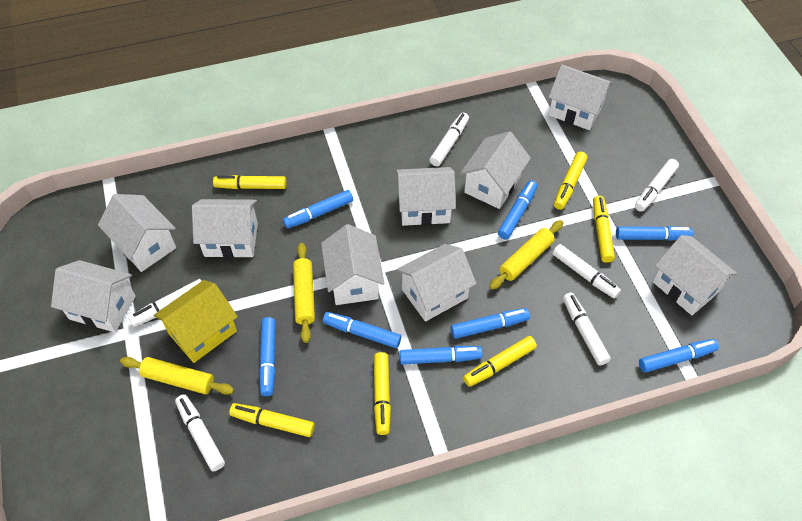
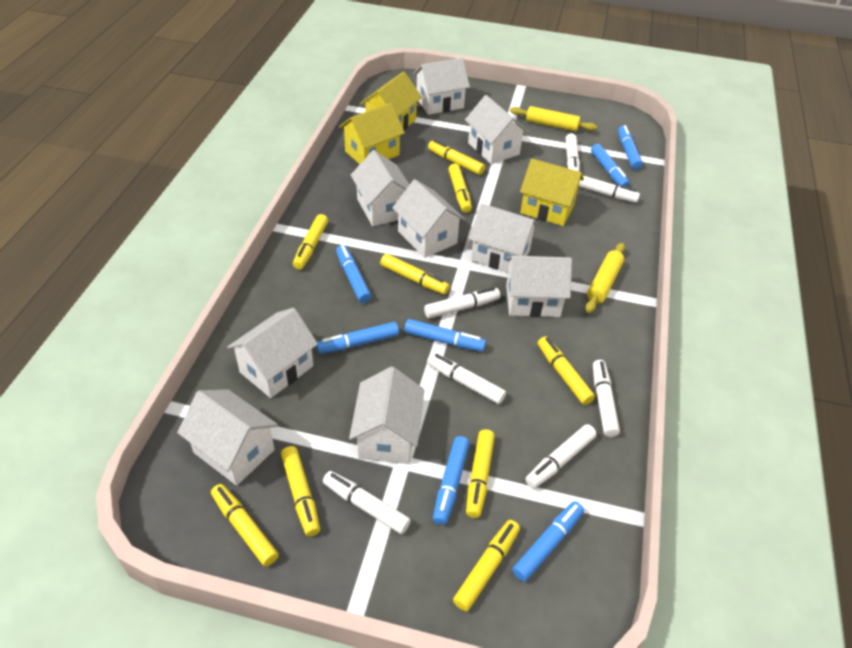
blue marker: [259,317,276,396] [283,190,353,229] [323,312,401,348] [400,346,483,365] [451,308,530,339] [498,180,538,240] [616,226,693,241] [639,339,719,373] = 8 -> [316,322,399,354] [336,245,372,303] [404,319,486,352] [433,436,470,525] [512,501,584,582] [591,144,630,187] [618,125,643,170] = 7
white marker: [128,279,202,327] [175,394,225,471] [430,113,469,166] [552,244,621,299] [563,292,611,366] [635,159,679,212] = 6 -> [323,471,411,534] [424,287,501,319] [427,353,506,404] [525,424,597,489] [566,133,580,172] [579,176,640,203] [593,360,620,437] = 7
yellow house: [154,280,238,363] = 1 -> [339,103,405,164] [360,71,422,131] [520,158,584,226] = 3
yellow marker: [213,175,286,189] [229,403,315,437] [374,352,391,435] [463,336,537,387] [554,151,588,210] [593,196,615,263] = 6 -> [211,484,279,567] [281,446,320,536] [293,214,328,269] [380,254,450,295] [428,140,485,175] [448,163,472,213] [453,520,520,611] [466,429,495,518] [538,336,595,405] = 9
yellow rolling pin: [120,357,234,395] [293,243,315,343] [489,220,563,290] = 3 -> [510,106,597,132] [585,243,625,313] = 2

